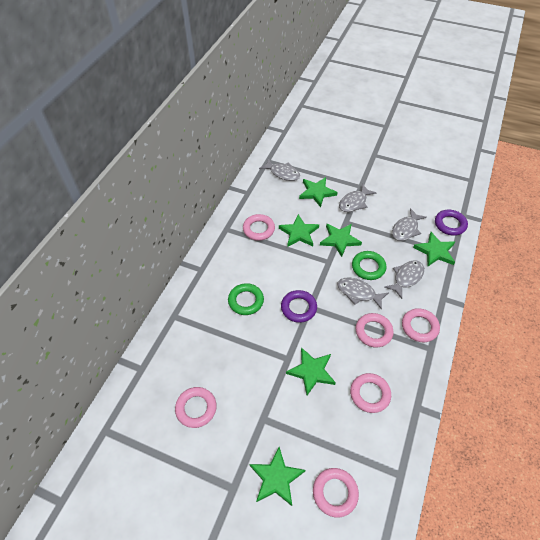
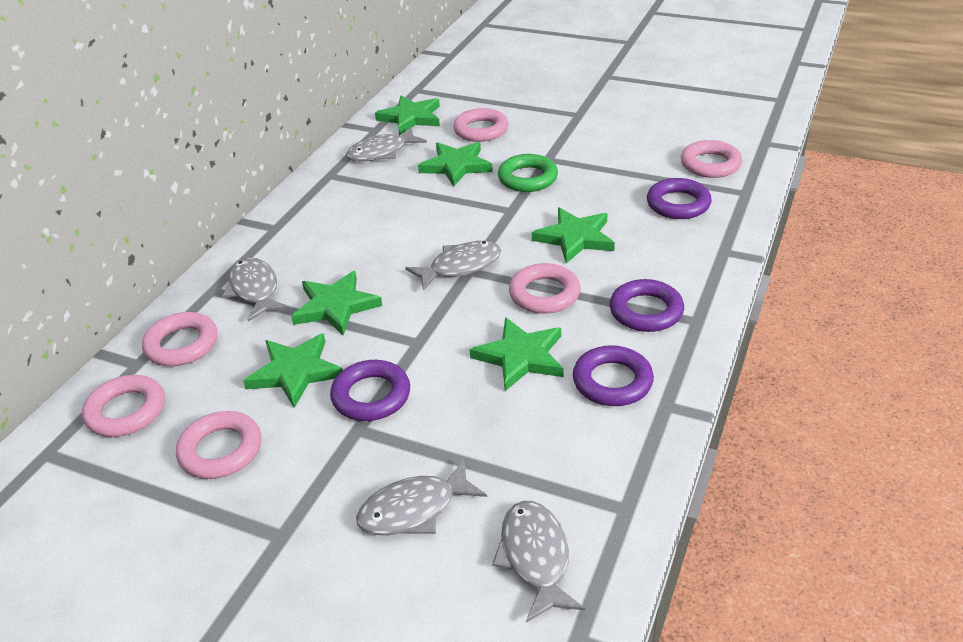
green ring: [228,283,264,315] [352,251,387,280] = 2 -> [498,154,558,192] = 1
purple ring: [281,290,317,323] [435,209,468,236] = 2 -> [330,360,410,421] [573,345,654,406] [610,279,684,332] [647,178,712,219] = 4

